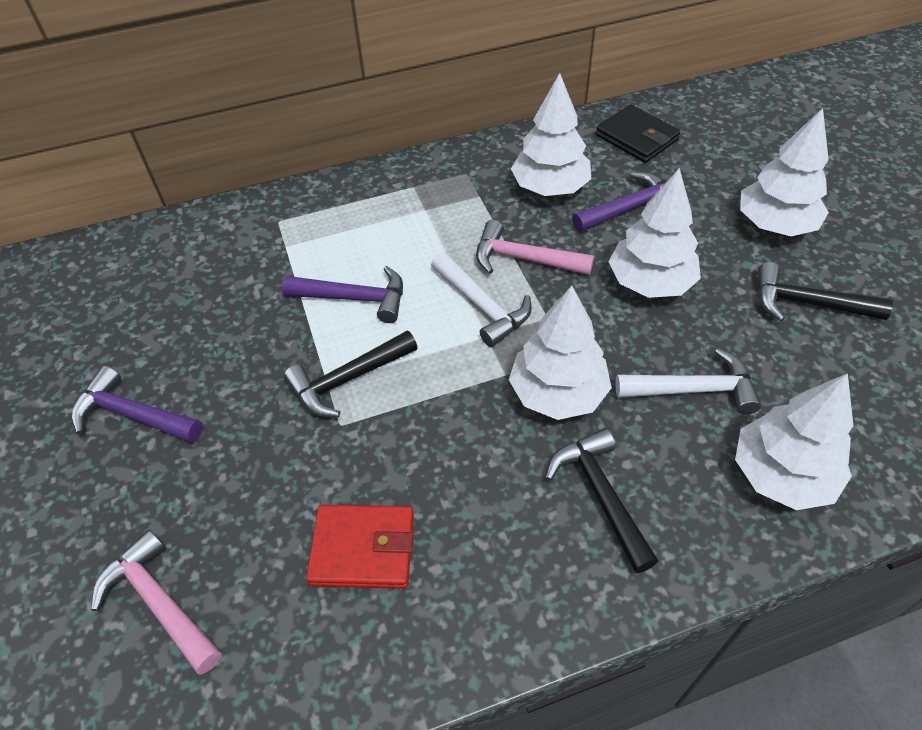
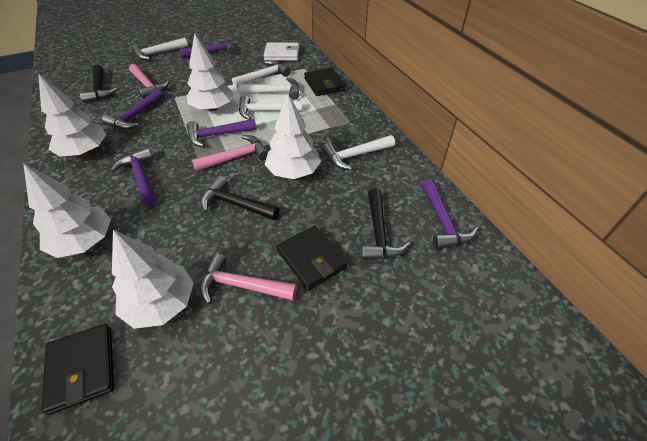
black wallet: [596,104,681,163] = 1 -> [41,324,114,415] [277,226,348,291] [304,68,345,96] = 3
pink hammer: [91,529,221,674] [476,220,594,275] = 2 -> [129,64,169,99] [192,135,269,171] [199,253,297,304] = 3
purple hammer: [72,366,203,443] [282,266,403,323] [572,172,666,232] = 3 -> [102,89,164,129] [111,147,156,205] [180,39,236,59] [187,119,257,147] [422,179,478,250] = 5
red wallet: [306,505,414,589] = 1 -> none = 0
white hammer: [431,252,532,347] [615,348,761,414] = 2 -> [131,37,188,60] [232,60,290,88] [239,77,299,100] [239,95,302,120] [322,135,395,170] = 5
white wallet: none = 0 -> [264,42,299,61] = 1

